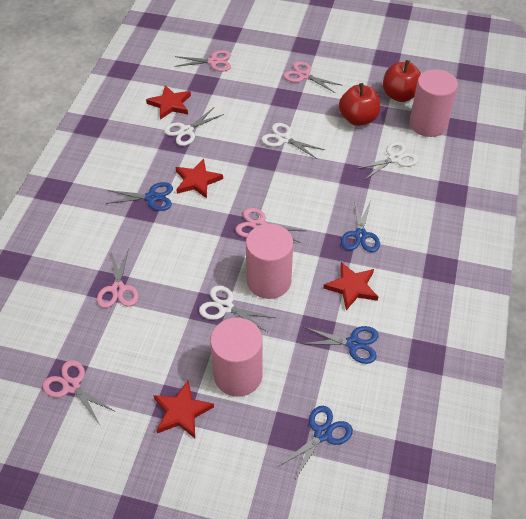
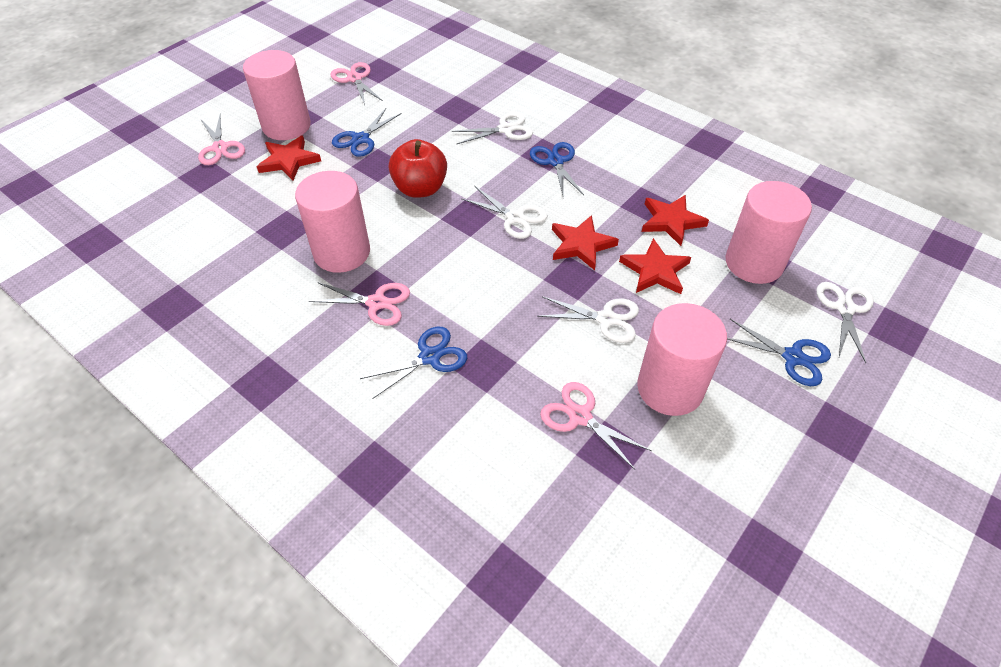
pink cylinder: [210,318,263,397] [246,224,293,299] [410,69,458,137] = 3 -> [243,50,311,140] [295,171,370,273] [637,303,727,416] [725,181,812,284] = 4
pink scissors: [42,360,116,425] [97,248,138,308] [174,50,231,72] [235,208,306,243] [284,61,343,93] = 5 -> [198,115,245,165] [309,282,410,326] [330,62,383,105] [540,382,652,470] = 4
red apple: [339,83,380,126] [383,60,421,102] = 2 -> [389,139,447,198] = 1

